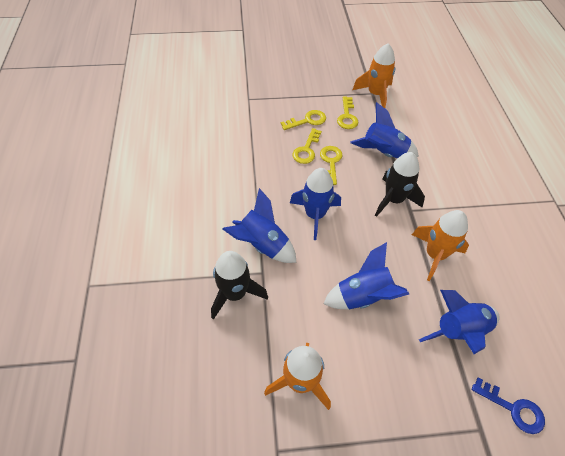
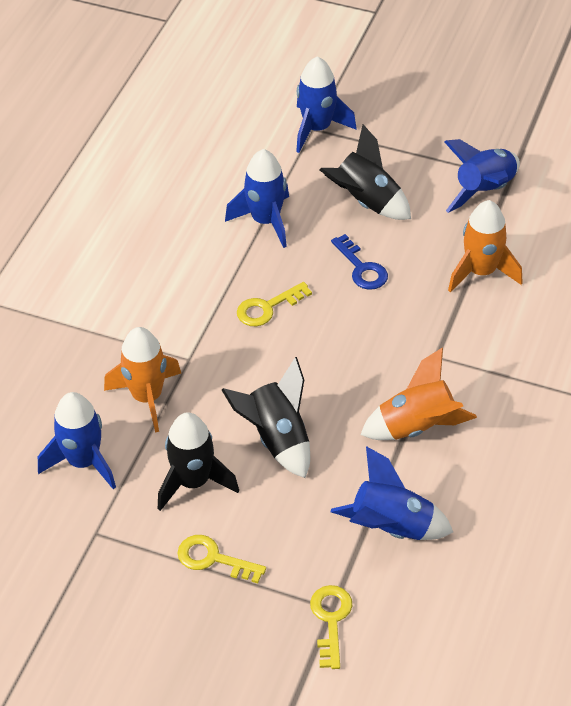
black rocket: [211,251,268,320] [375,152,425,217] = 2 -> [158,412,239,511] [222,357,310,478] [320,125,411,220] = 3
yellow key: [281,110,326,130] [292,128,322,164] [320,146,343,185] [337,97,358,129] = 4 -> [178,535,266,583] [237,282,312,326] [310,585,352,669] = 3

